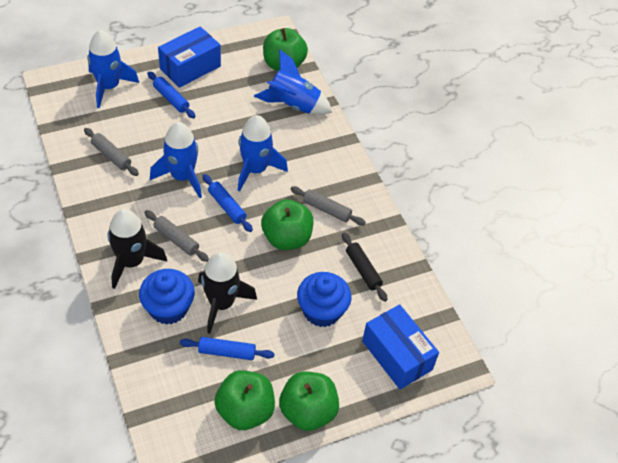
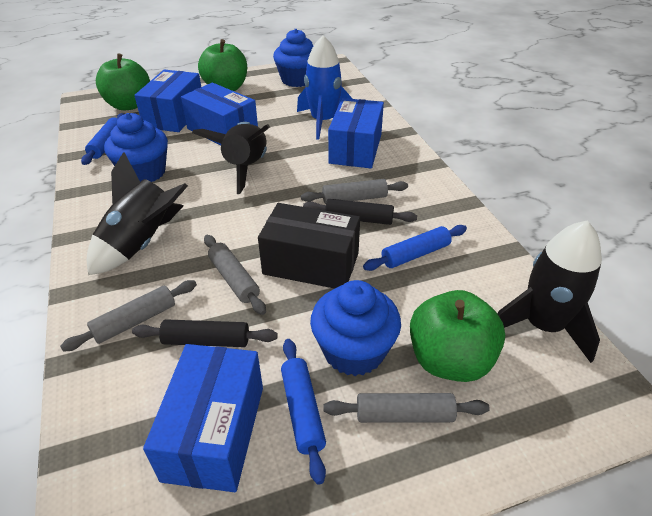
black box: none = 0 -> [258,203,360,289] = 1
black rocket: [107,209,167,289] [198,252,257,334] = 2 -> [87,152,188,275] [192,122,270,194] [497,220,602,363] = 3
black rolling pin: [342,232,387,302] = 1 -> [132,319,278,347] [303,199,417,225] = 2
blue box: [158,26,221,88] [362,304,439,390] = 2 -> [134,69,201,132] [143,344,263,492] [181,83,258,145] [328,98,384,168] = 4
blue cupcake: [139,269,195,325] [297,272,351,327] = 2 -> [104,113,168,182] [273,29,313,87] [310,280,401,376] = 3
blue rocket: [87,30,139,108] [150,122,202,198] [238,115,288,191] [254,50,332,115] = 4 -> [297,35,353,140] = 1
green apple: [214,370,275,430] [261,199,313,250] [263,28,308,71] [279,372,339,431] = 4 -> [96,53,150,110] [198,39,247,91] [410,290,505,382] = 3
grey rolling pin: [84,128,139,176] [144,210,209,262] [290,186,366,225] = 3 -> [60,280,197,352] [204,235,266,315] [301,179,408,204] [323,393,490,423] = 4

